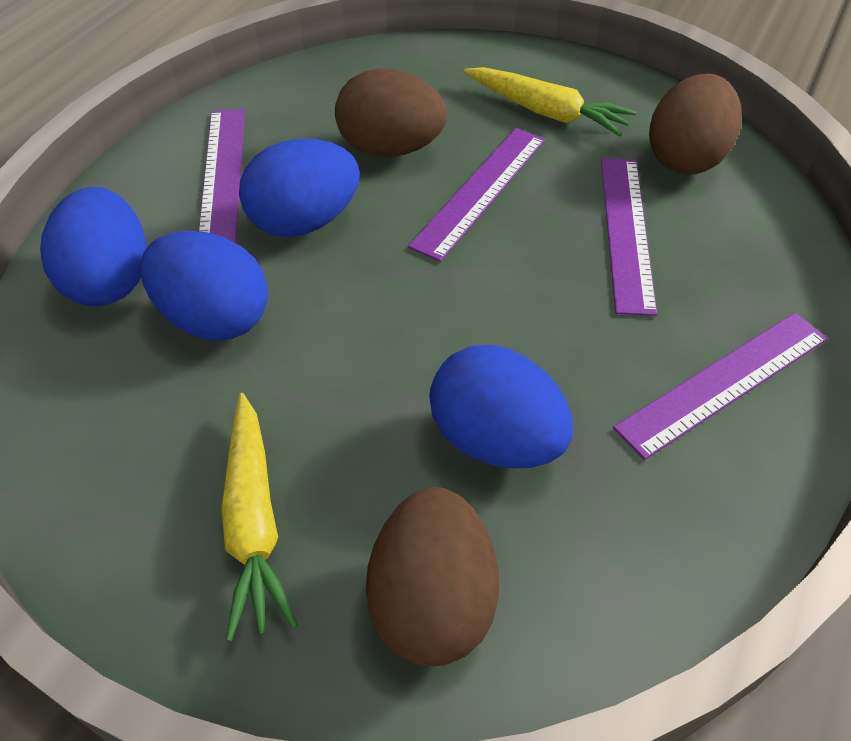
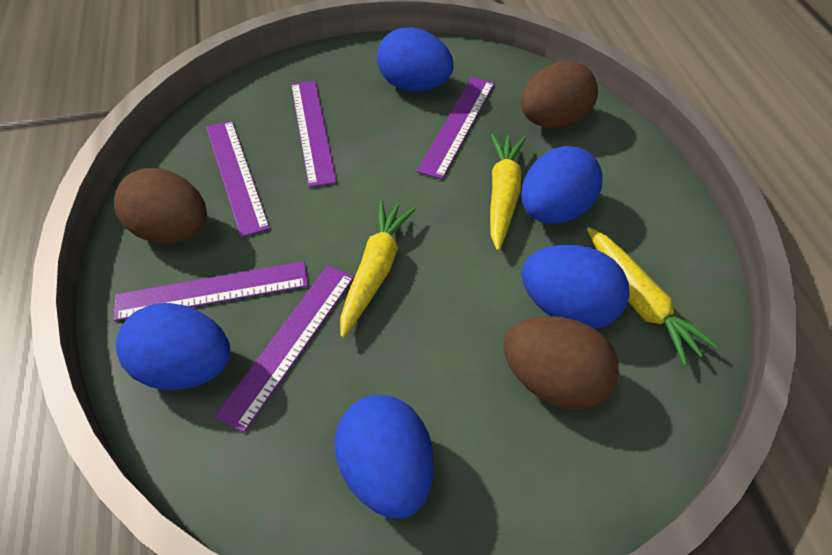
blue egg: [40,187,146,306] [140,231,268,341] [239,139,360,237] [429,345,573,469] = 4 -> [116,303,230,390] [334,395,434,518] [377,27,454,92] [521,146,603,224] [522,245,630,328] = 5
purple ruler: [199,109,245,243] [408,128,545,262] [601,158,657,316] [613,313,828,460] = 4 -> [114,261,308,321] [206,120,270,237] [215,265,355,433] [291,81,337,187] [417,77,495,179] = 5
yellow carrot: [221,393,298,641] [464,67,636,137] = 2 -> [340,200,416,338] [490,134,526,251] [587,227,719,366] = 3

